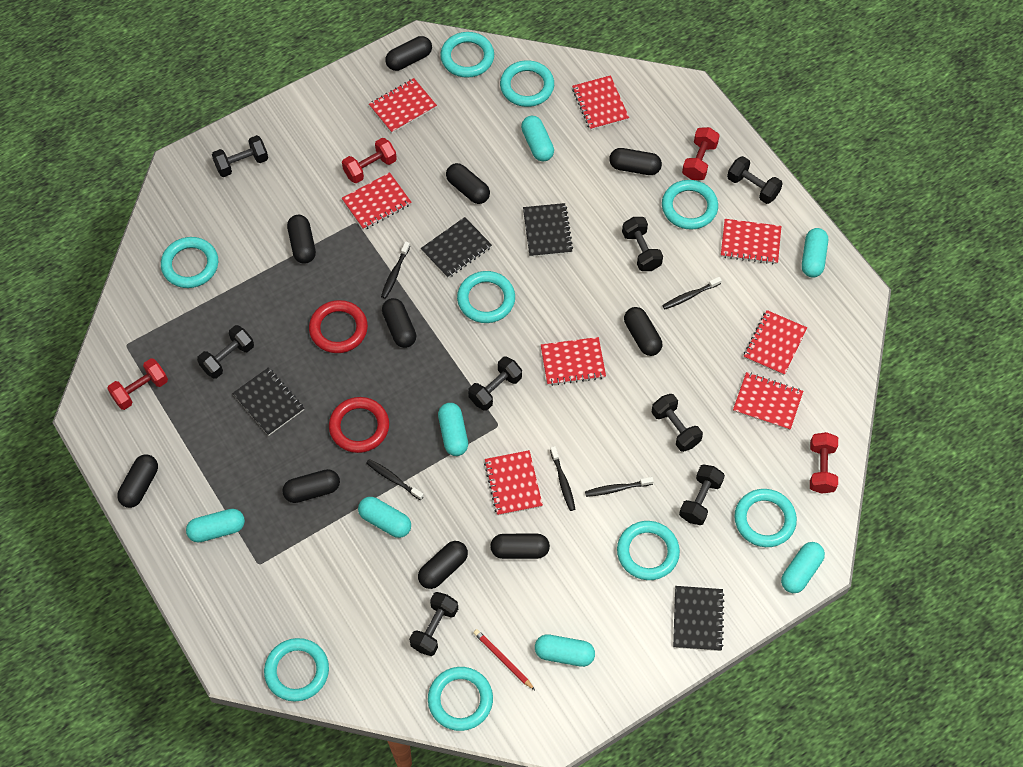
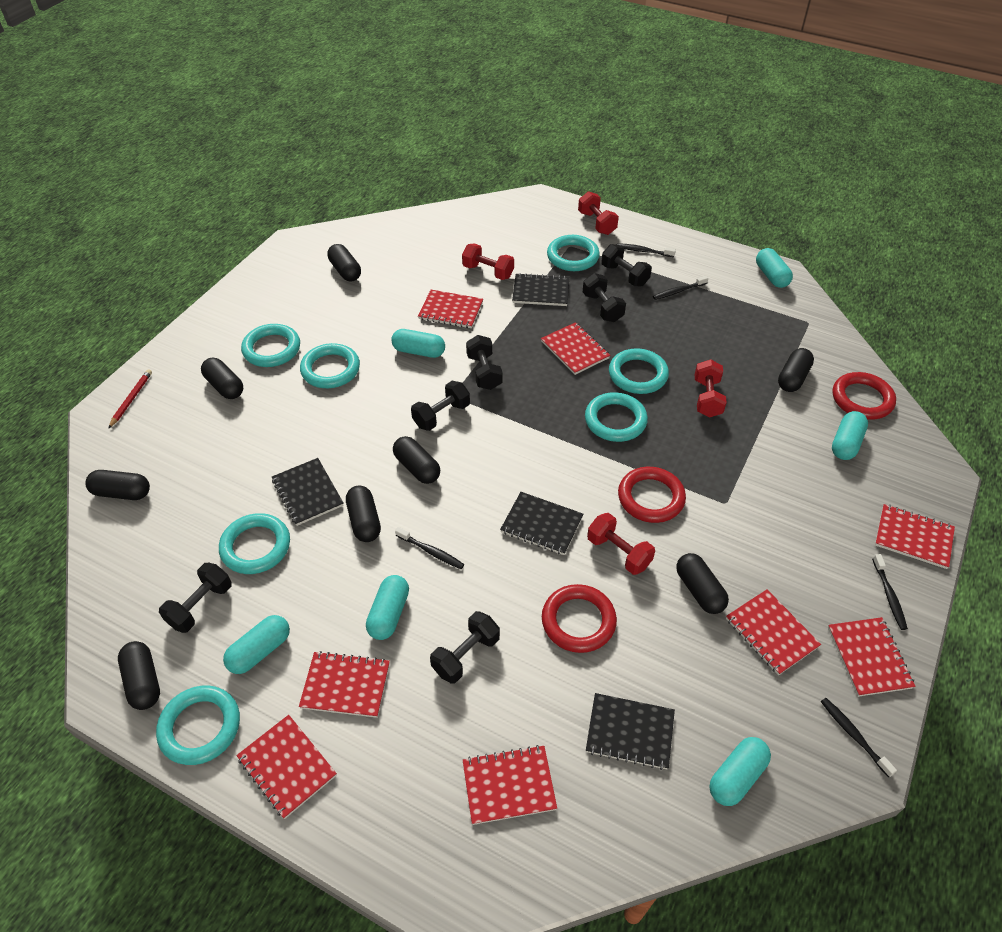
black capsule: [117,454,158,508] [282,469,340,503] [287,215,316,264] [382,298,416,348] [385,36,432,71] [418,541,468,589] [446,163,490,204] [490,534,550,559] [609,148,662,175] [624,307,662,356] = 10 -> [85,470,150,500] [118,641,160,710] [201,358,243,399] [327,244,361,282] [346,485,381,542] [393,436,440,484] [676,553,729,614] [778,348,814,392] = 8
black dumbbell: [197,325,254,379] [212,135,268,177] [409,592,458,656] [468,356,522,411] [622,217,663,271] [652,394,703,452] [679,464,725,525] [727,156,782,204] = 8 -> [159,563,232,633] [411,381,470,431] [430,611,500,683] [466,335,502,390] [583,273,626,322] [601,244,652,286] = 6
red ring: [309,300,368,353] [329,397,389,453] = 2 -> [542,584,617,653] [618,467,686,523] [833,372,896,420] = 3
turquoise capsule: [186,509,245,542] [358,497,411,538] [438,403,468,456] [521,116,554,161] [535,634,595,667] [781,542,825,593] [802,228,828,277] = 7 -> [223,615,290,674] [366,575,409,640] [391,329,445,358] [709,737,771,806] [756,248,793,288] [832,411,868,460] = 6
turquoise ring: [161,237,218,288] [264,638,329,701] [428,667,493,731] [440,32,494,78] [457,271,515,323] [500,60,554,107] [617,521,680,580] [662,180,718,230] [734,489,797,547] = 9 -> [156,686,240,765] [219,513,290,574] [241,324,300,367] [300,343,360,388] [547,235,600,271] [585,392,648,442] [609,348,669,394] = 7

